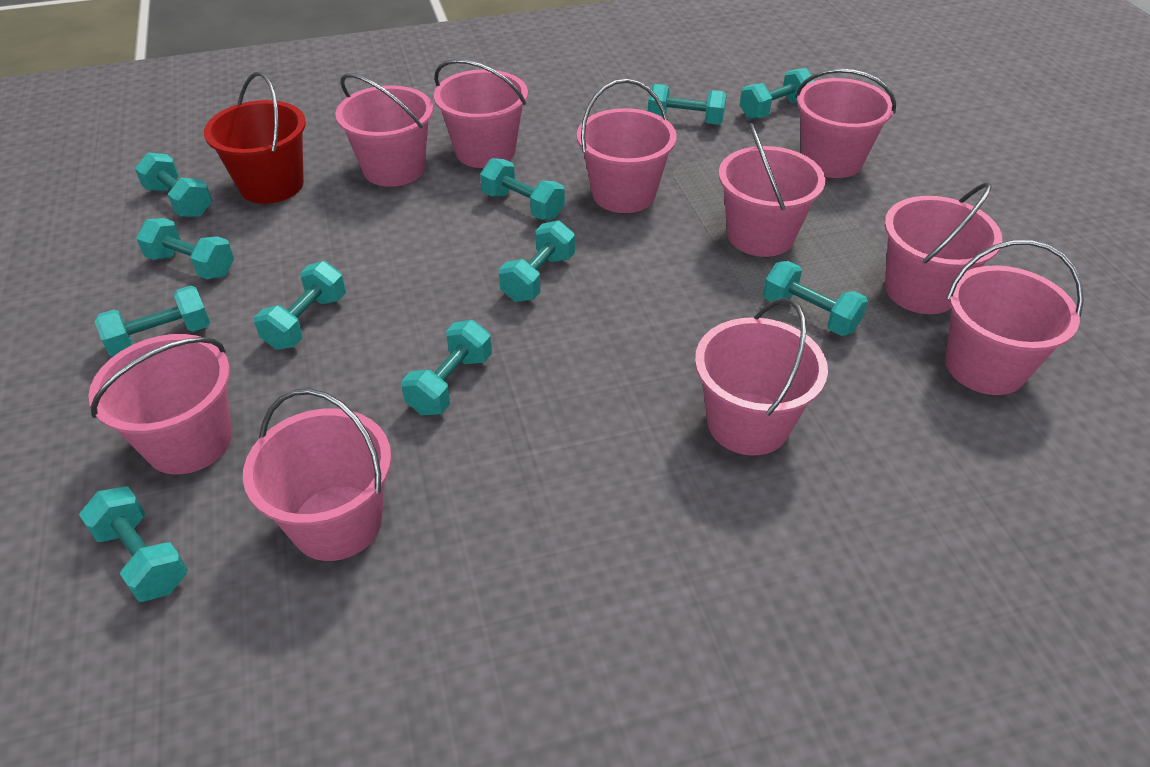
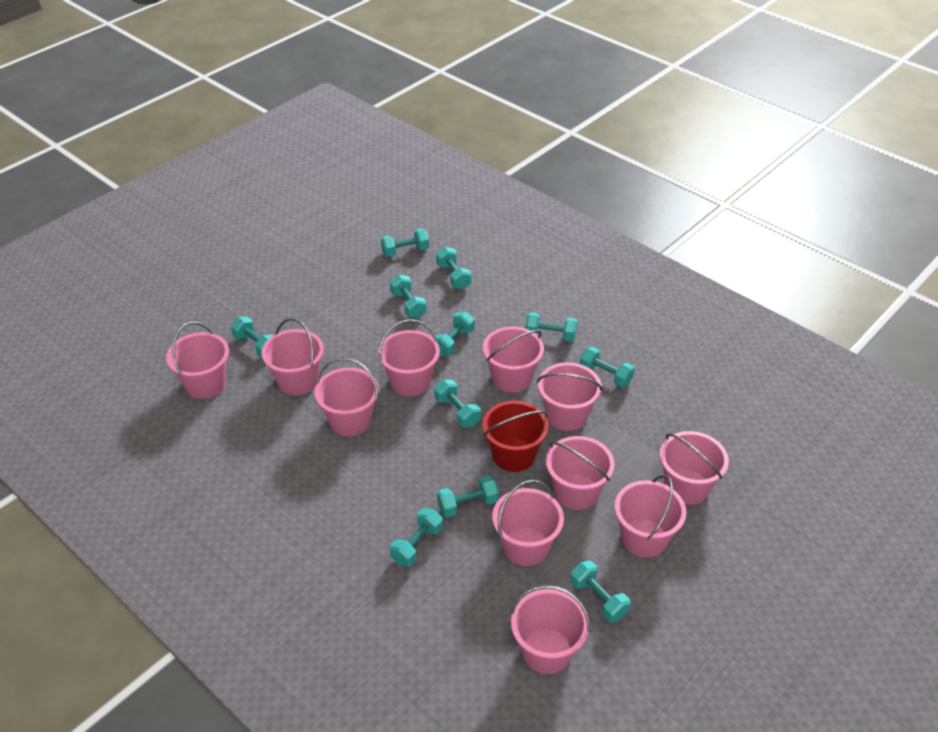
pink bucket: [88,334,232,474] [243,388,391,561] [335,73,433,187] [434,59,528,168] [577,79,677,213] [695,298,828,456] [718,123,825,257] [795,69,896,178] [884,182,1002,314] [945,240,1084,395] = 10 -> [166,322,229,399] [262,318,324,395] [315,357,379,436] [378,319,440,396] [483,326,544,393] [492,480,564,566] [510,585,590,674] [537,362,603,431] [546,436,615,510] [615,475,686,558] [660,431,729,505] = 11

